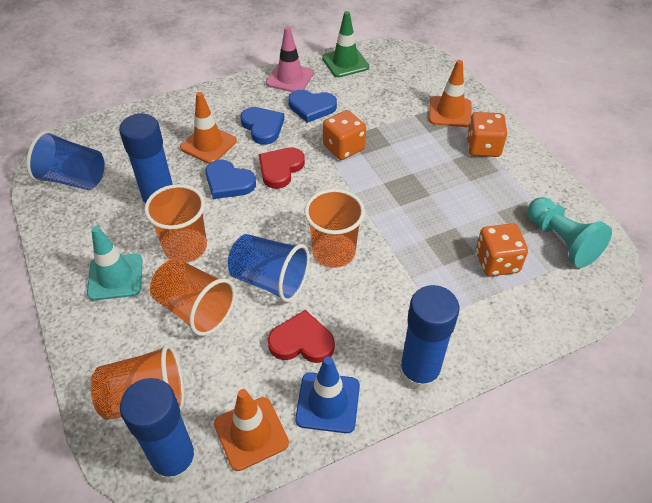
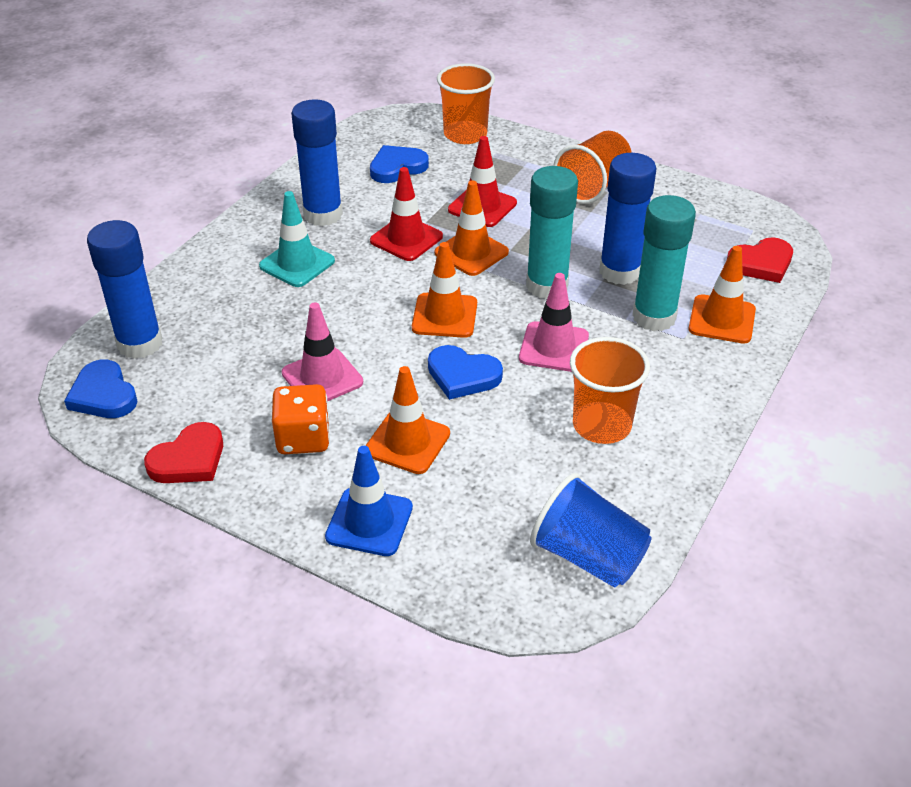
blue cup: [26,131,105,190] [228,234,310,302] = 2 -> [530,473,652,587] = 1
green traffic cone: [322,11,369,77] = 1 -> none = 0
orange cup: [90,344,184,420] [144,184,207,263] [150,259,236,336] [304,189,365,268] = 4 -> [437,63,495,144] [553,131,632,204] [570,337,650,444] = 3
orange dice: [323,110,366,160] [467,112,507,157] [476,223,528,276] = 3 -> [272,384,330,454] = 1
orange traffic cone: [180,92,237,164] [214,389,289,471] [429,60,472,127] = 3 -> [365,366,450,474] [412,242,477,338] [434,180,509,276] [688,246,756,344] = 4
pink traffic cone: [266,26,314,92] = 1 -> [282,303,363,401] [519,273,589,372] = 2
red traffic cone: none = 0 -> [370,167,443,261] [448,136,517,227] = 2
turquoise glue stick: none = 0 -> [526,166,578,299] [632,195,696,331] = 2
turquoise pawn: [527,197,612,268] = 1 -> none = 0

